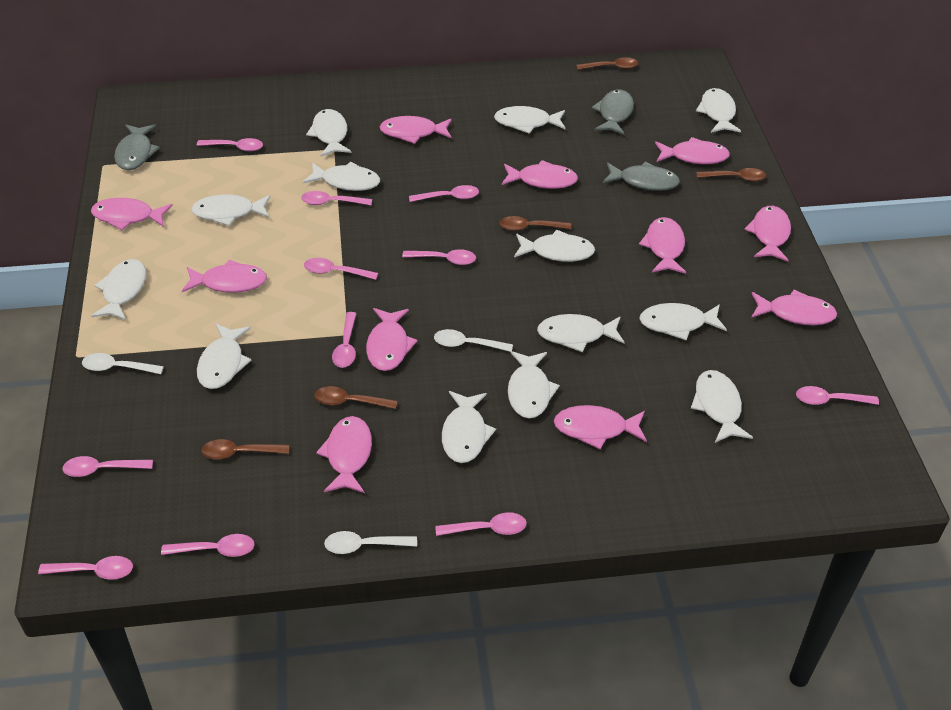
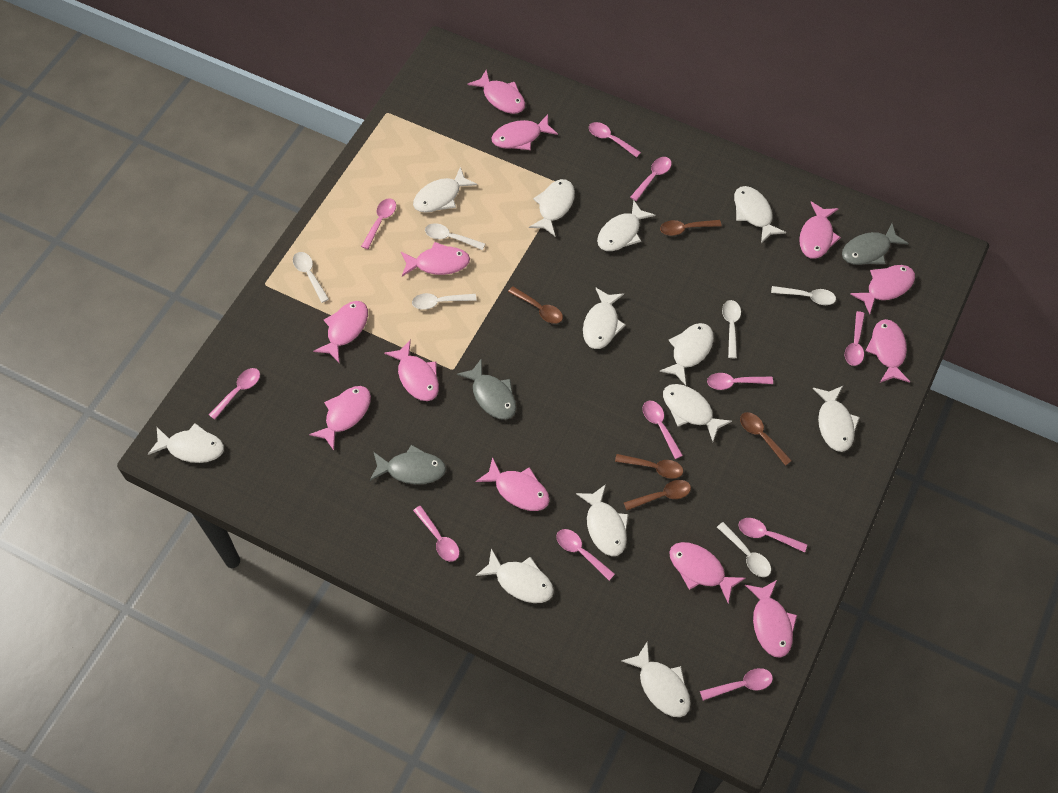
pink fish: [91,198,173,230] [182,259,267,293] [316,416,372,493] [366,308,418,371] [380,116,452,144] [502,160,578,189] [554,405,647,449] [639,217,686,274] [655,137,730,164] [744,206,791,262] [751,290,837,325] = 11 -> [309,386,371,450] [313,301,368,364] [384,339,439,401] [401,242,470,276] [467,70,525,114] [475,457,550,511] [492,114,558,150] [669,542,745,603] [745,580,797,658] [799,202,841,259] [850,265,915,314] [866,319,910,383] = 12
white fish: [91,259,146,321] [191,194,270,226] [197,324,252,389] [303,162,380,191] [306,109,351,156] [442,391,496,463] [494,106,565,134] [508,351,560,419] [514,230,595,262] [537,314,625,352] [639,303,727,340] [691,370,753,443] [696,88,741,133] = 13 -> [148,423,224,463] [413,167,477,213] [476,548,554,603] [529,179,575,236] [576,484,629,556] [583,287,626,349] [597,200,655,251] [621,642,691,717] [659,323,714,385] [663,384,732,441] [734,186,786,243] [813,386,860,452] = 12
white spoon: [82,353,164,374] [324,531,417,554] [434,329,513,351] = 3 -> [293,252,329,303] [412,293,477,310] [425,223,485,250] [717,522,771,577] [722,300,741,358] [771,286,836,305] = 6

